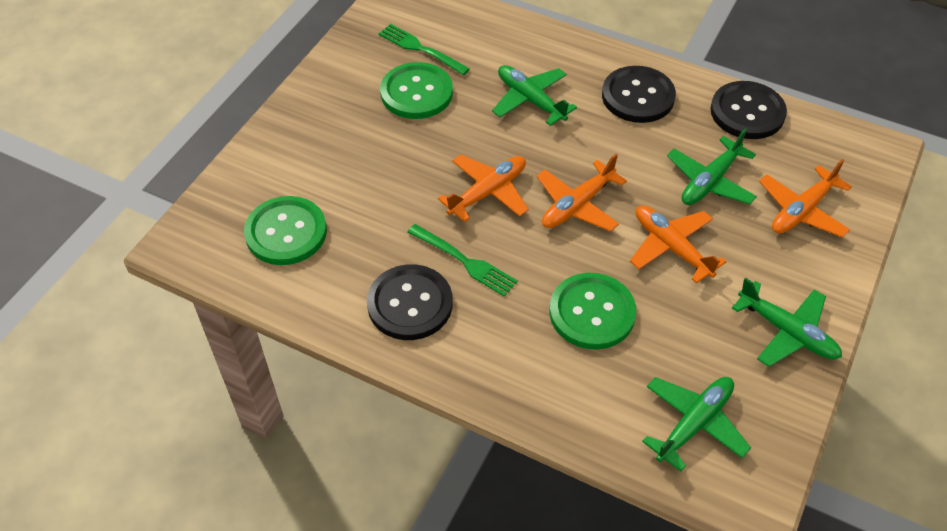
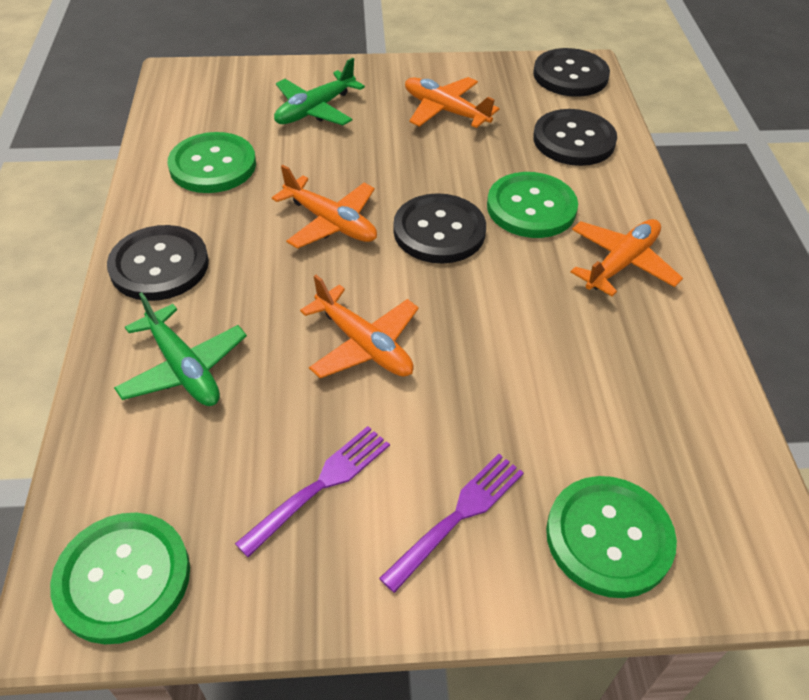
black button: [367,264,453,340] [602,66,676,123] [710,81,787,139] = 3 -> [107,225,209,301] [393,193,486,264] [533,48,610,97] [533,109,617,166] = 4
green button: [244,196,327,265] [380,62,453,119] [549,273,636,350] = 3 -> [50,513,190,644] [168,132,256,193] [487,172,578,238] [546,476,677,598] = 4
green fork: [378,24,470,75] [407,224,518,297] = 2 -> none = 0
green plane: [492,65,577,126] [642,377,751,472] [667,129,757,205] [732,278,842,367] = 4 -> [114,292,247,406] [274,58,365,125] = 2
purple fork: none = 0 -> [235,426,390,557] [379,454,524,593] = 2

